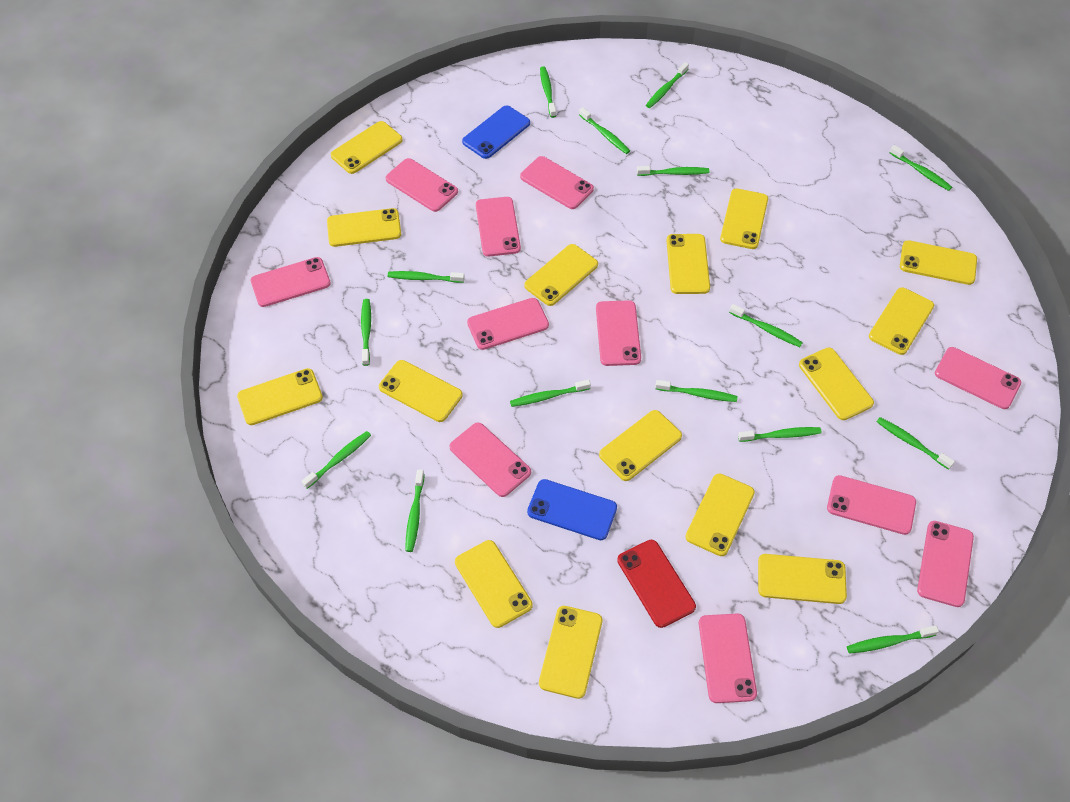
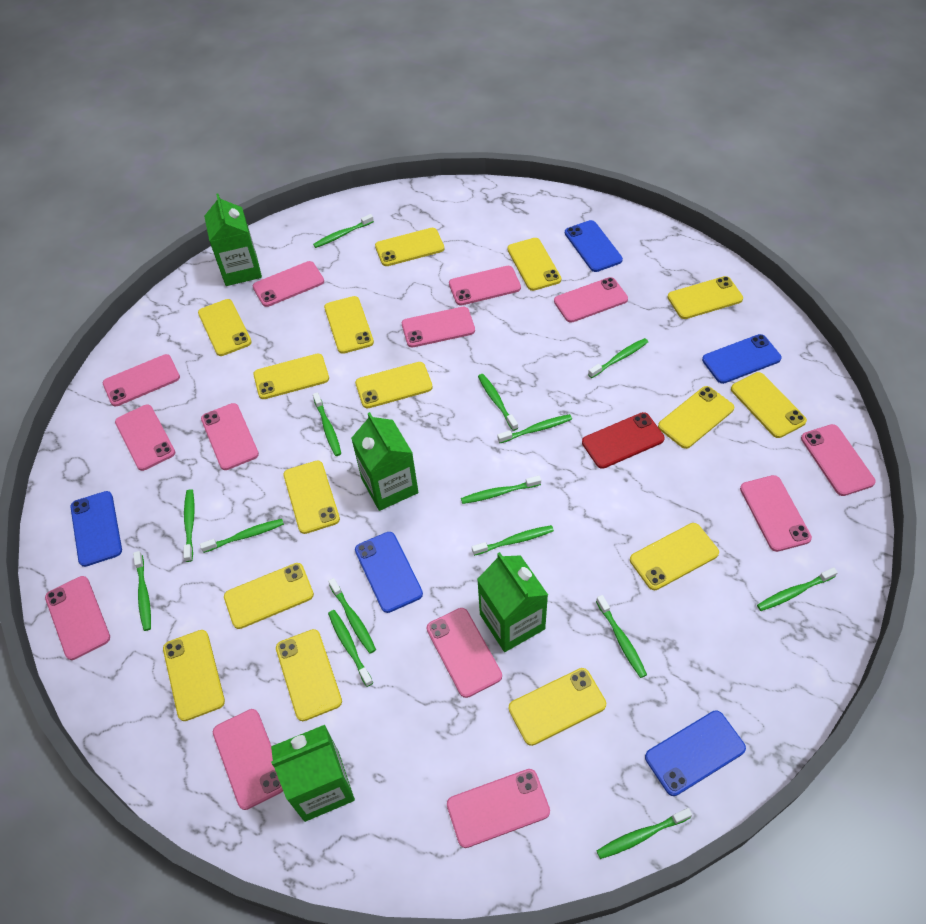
blue phone: [462,106,530,159] [527,479,617,540] = 2 -> [70,491,122,567] [355,532,423,613] [565,220,623,272] [645,711,746,796] [702,334,782,384] = 5
green carton: none = 0 -> [204,193,262,286] [271,725,355,822] [351,412,418,511] [477,552,548,652] = 4
pink phone: [251,257,331,307] [386,158,458,212] [450,423,531,497] [467,298,549,350] [476,197,521,257] [520,156,594,209] [596,300,641,366] [699,614,757,703] [827,475,916,535] [917,521,974,607] [935,347,1021,409] = 11 -> [45,576,110,660] [103,354,180,406] [115,404,175,471] [201,403,259,470] [213,709,283,810] [253,261,324,307] [402,307,475,347] [427,608,502,698] [447,769,550,848] [449,266,521,306] [554,277,628,323] [740,475,812,552] [801,424,876,496] = 13

